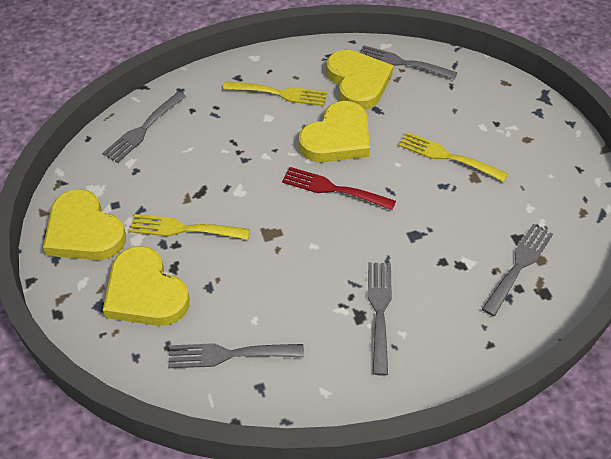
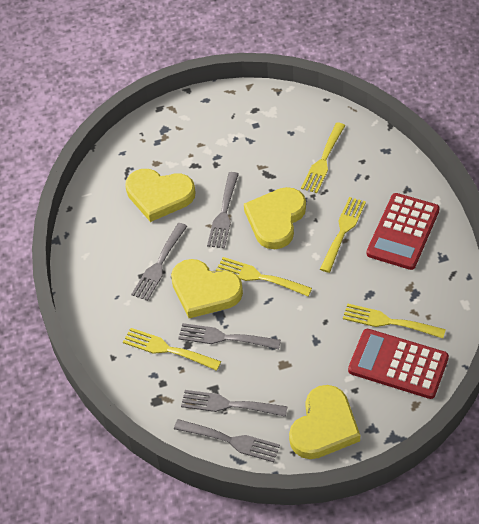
red calculator: none = 0 -> [348,329,449,399] [367,193,440,270] = 2
red fork: [282,167,396,210] = 1 -> none = 0
yellow fork: [129,214,250,240] [223,81,327,106] [398,132,508,182] = 3 -> [123,328,221,371] [216,257,312,296] [301,123,346,193] [320,197,366,273] [343,304,446,338] = 5

